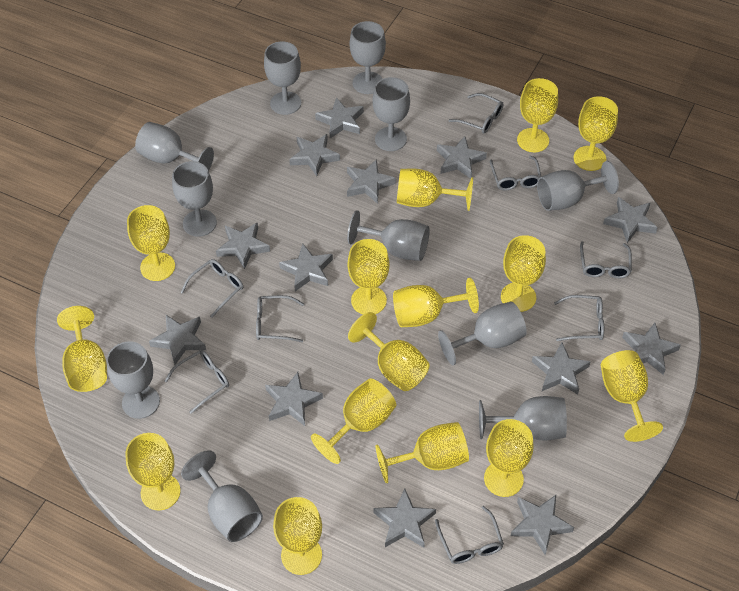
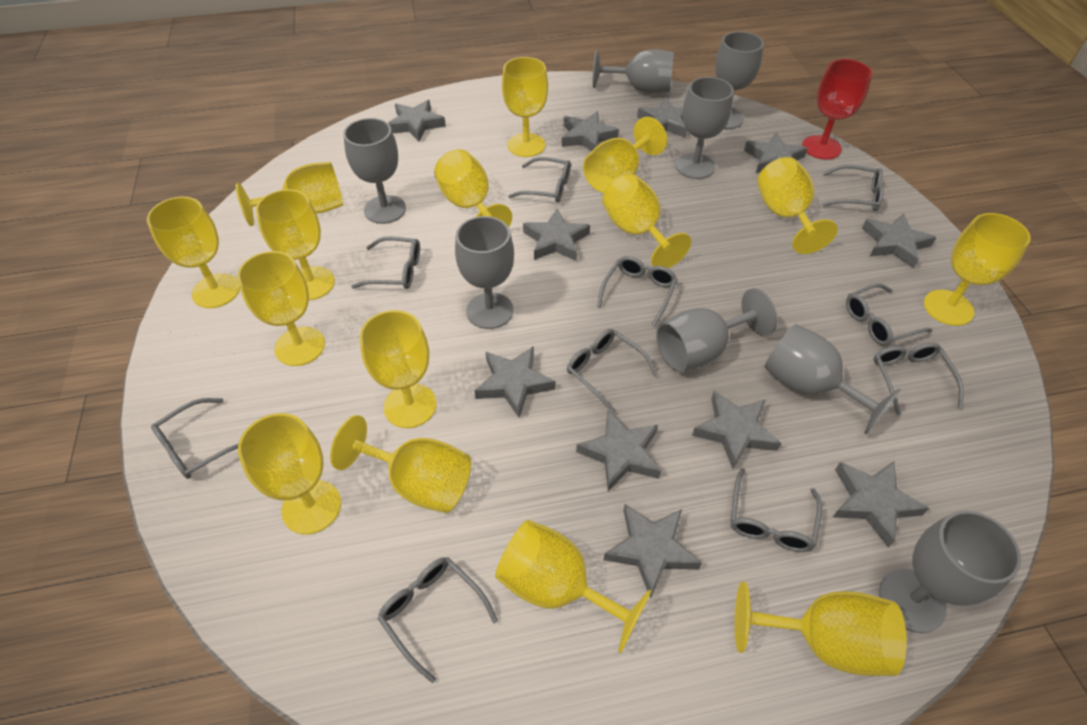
grey glasses: [165,350,229,414] [181,259,243,318] [256,295,304,342] [435,506,504,564] [449,93,503,133] [490,156,541,190] [554,295,604,341] [580,241,632,278] = 8 -> [151,398,239,479] [351,237,420,289] [377,557,498,683] [508,157,571,202] [567,329,658,414] [597,256,677,327] [731,468,822,552] [822,165,884,211] [846,283,932,346] [873,343,964,415] = 10
grey goblet: [106,341,160,419] [135,122,214,171] [172,161,217,237] [181,450,263,542] [264,41,301,115] [347,210,430,261] [350,21,386,94] [373,77,410,151] [438,302,527,365] [479,396,567,440] [537,161,619,211] = 11 -> [343,118,406,224] [455,216,514,329] [593,49,674,93] [656,288,777,372] [676,77,734,179] [715,31,764,129] [764,324,901,434] [879,510,1021,633] = 8
grey star: [149,315,206,365] [216,223,270,269] [265,372,323,426] [279,244,333,291] [289,134,340,176] [315,97,364,138] [347,159,396,204] [373,489,436,548] [437,136,487,179] [511,495,574,555] [532,342,591,395] [603,197,658,243] [622,323,681,375] = 13 -> [388,100,446,142] [474,346,555,418] [523,209,590,261] [562,111,619,151] [576,410,661,491] [604,504,702,599] [637,97,687,138] [692,391,781,469] [744,132,808,173] [833,461,929,548] [862,213,937,268] = 11
red goblet: none = 0 -> [802,59,872,160] = 1

